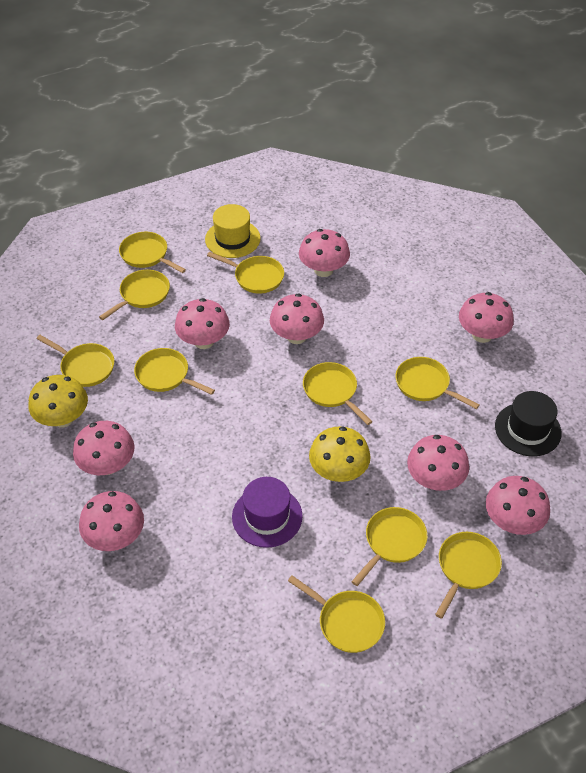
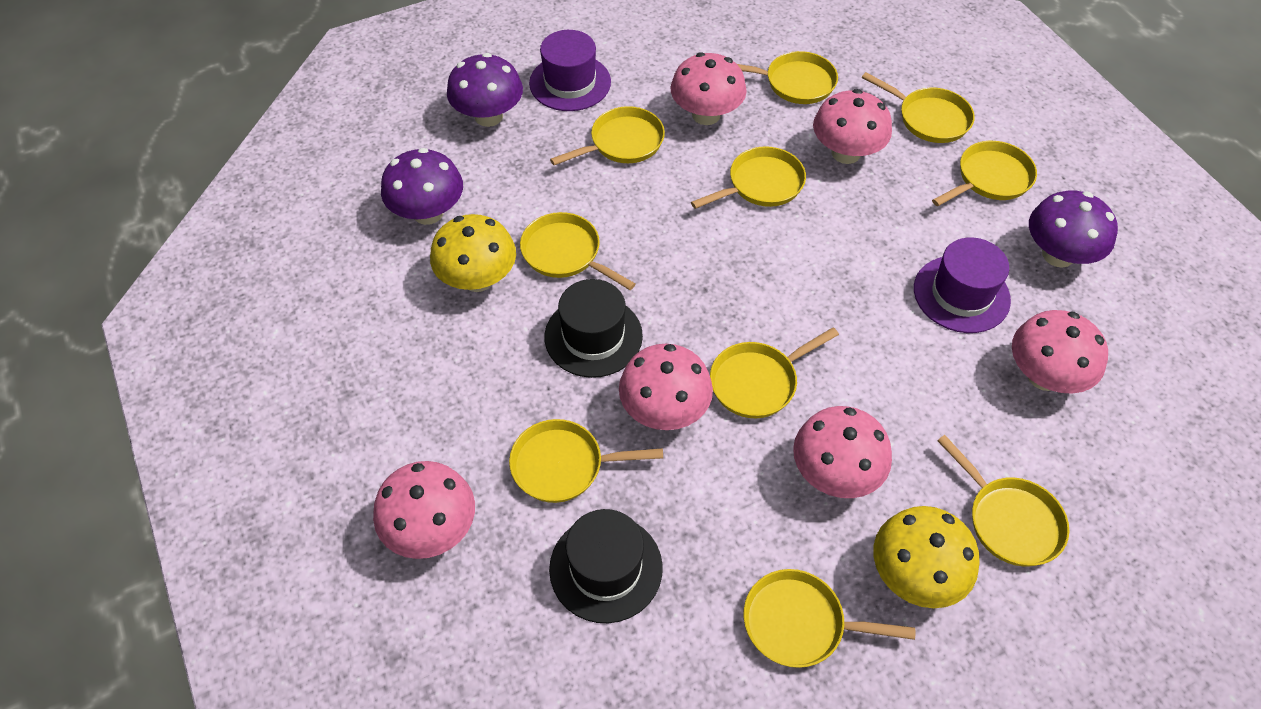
black hat: [495,391,562,456] = 1 -> [544,279,643,378] [549,509,663,623] = 2
pink mushroom: [73,421,135,475] [79,491,144,551] [175,298,230,349] [270,293,324,344] [299,229,350,277] [407,435,469,491] [459,292,514,343] [486,476,550,535] = 8 -> [373,461,475,559] [619,344,713,430] [671,52,747,125] [793,406,892,498] [813,89,892,164] [1012,310,1108,394] = 6
purple hat: [232,477,303,548] = 1 -> [529,30,611,111] [914,237,1011,333] = 2
purple mushroom: none = 0 -> [381,148,463,225] [447,53,523,127] [1029,191,1118,268] = 3
yellow hat: [205,204,261,258] = 1 -> none = 0

